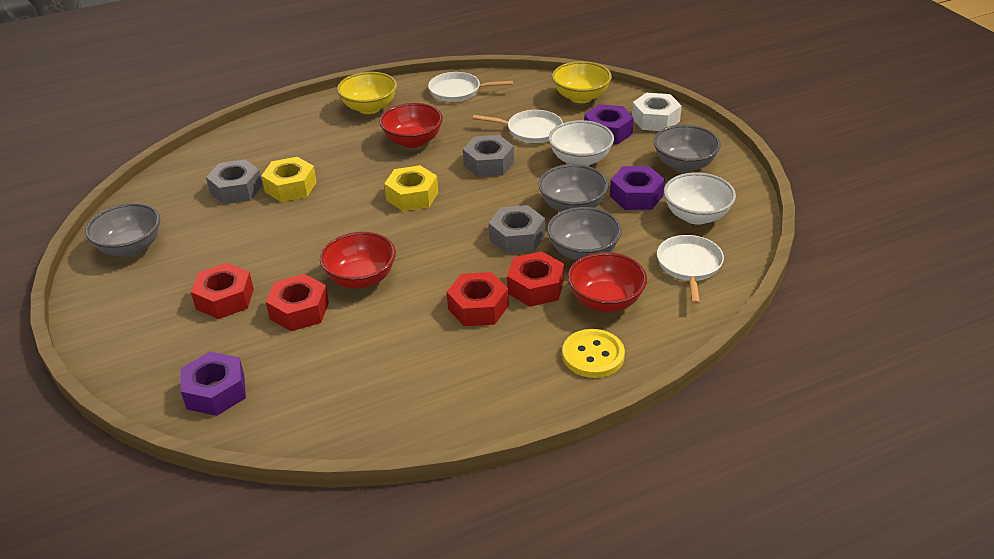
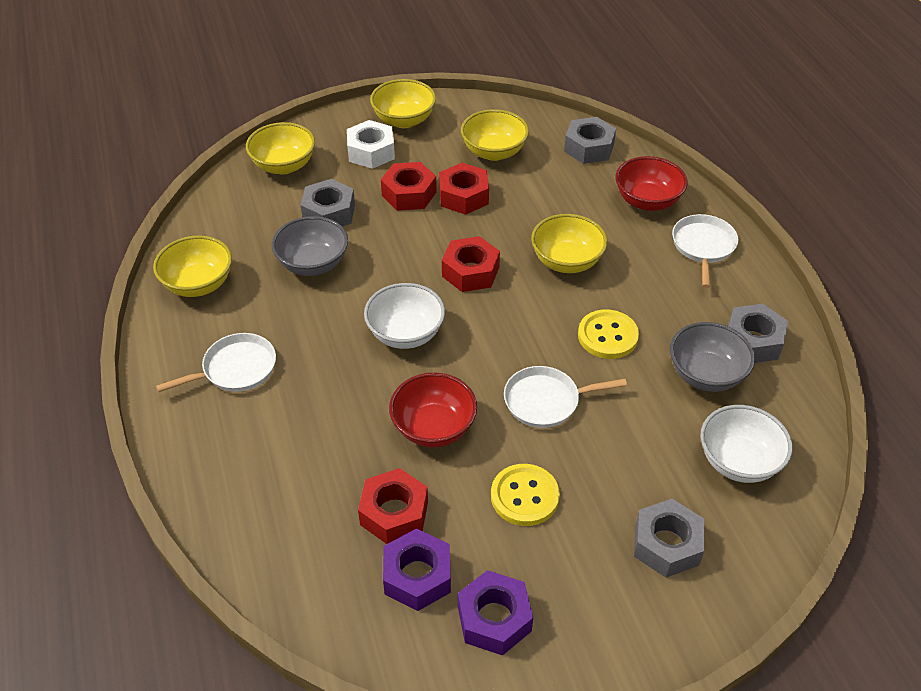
grey bowl: [86,203,160,257] [538,164,609,212] [547,207,622,260] [654,125,721,172] = 4 -> [272,216,348,276] [670,322,755,392] = 2
grey nut: [206,159,263,204] [463,135,514,177] [489,205,545,254] = 3 -> [301,179,355,226] [564,117,616,164] [634,499,704,578] [728,304,788,363] = 4
purple nut: [181,352,246,416] [584,104,634,144] [610,166,665,210] = 3 -> [383,529,451,611] [458,570,533,656] = 2
red bowl: [320,232,396,288] [380,103,443,148] [568,252,647,312] = 3 -> [389,373,477,447] [615,156,688,211] = 2
yellow bowl: [337,72,397,114] [552,61,612,103] = 2 -> [153,235,232,297] [246,122,315,175] [370,79,436,128] [461,109,529,161] [531,214,607,273] = 5
yellow button: [562,329,625,378] = 1 -> [491,464,560,526] [578,310,639,359] = 2
yellow nut: [261,157,317,202] [384,165,438,211] = 2 -> none = 0

